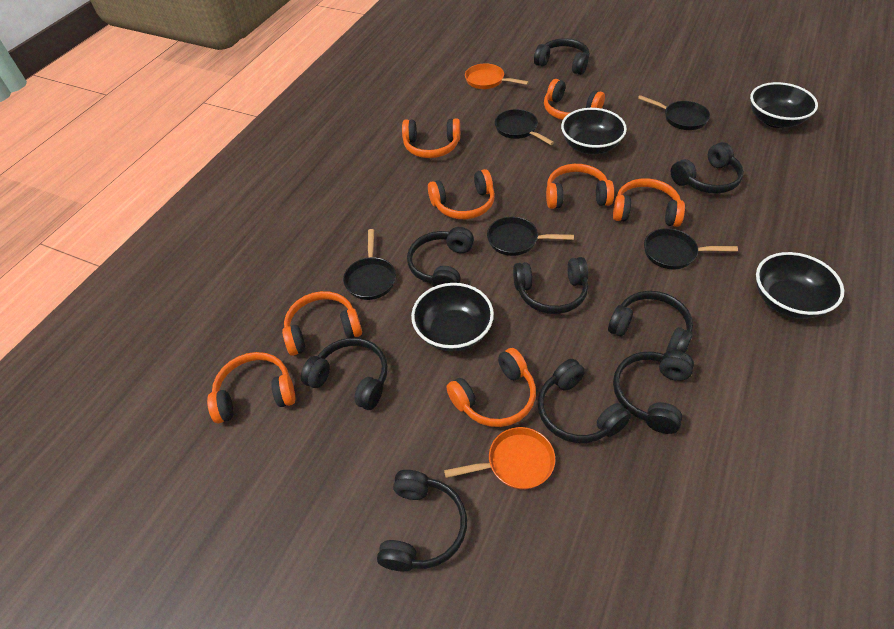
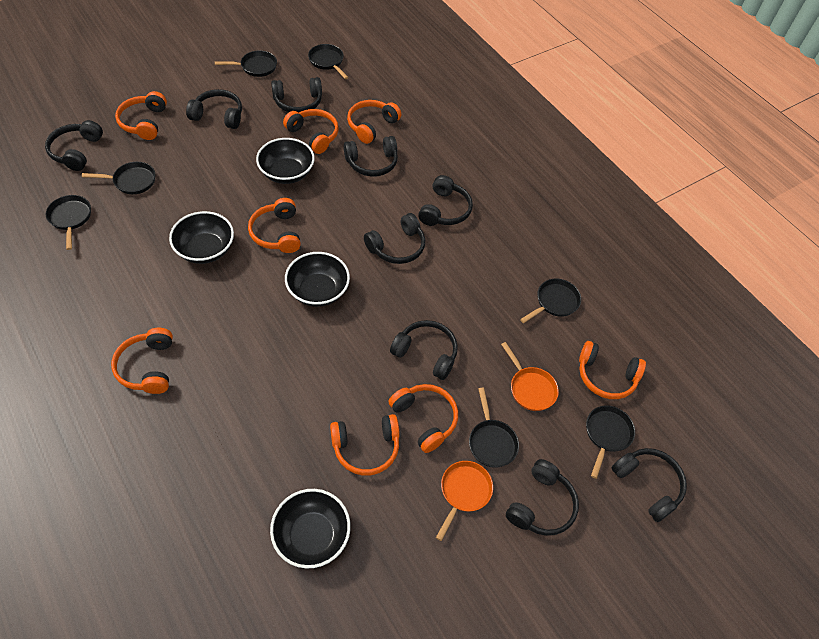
black pan: [343,229,396,300] [487,217,574,256] [495,109,554,145] [638,95,710,130] [644,228,738,269] = 5 -> [46,195,91,250] [82,162,156,194] [215,51,277,77] [308,44,349,79] [469,388,519,468] [520,279,581,323] [586,405,635,479] = 7

